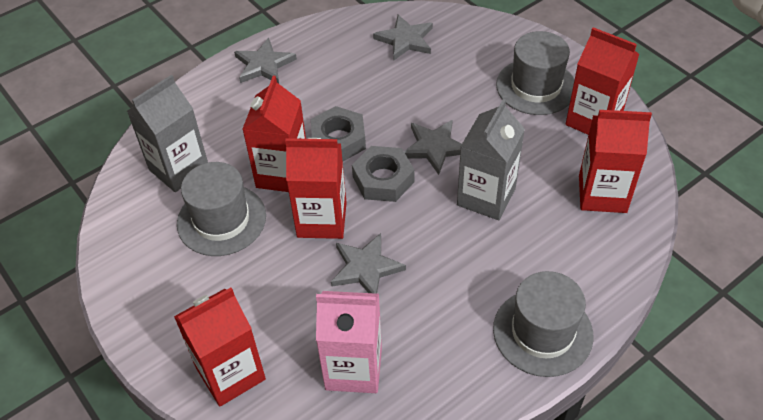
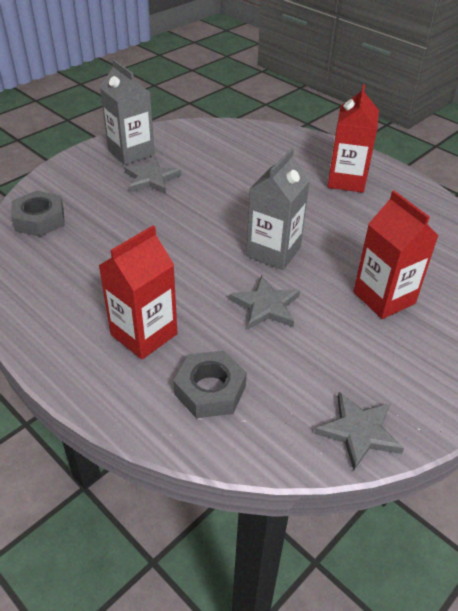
grey hat: [177,162,266,256] [493,271,594,377] [496,31,574,115] = 3 -> none = 0
grey star: [234,38,297,84] [331,233,406,294] [373,15,433,61] [404,120,462,175] = 4 -> [124,157,181,194] [229,275,300,330] [314,392,404,470] = 3
pink carton: [316,291,382,393] = 1 -> none = 0
red carton: [174,288,266,406] [243,76,306,192] [285,138,347,239] [566,27,640,135] [579,110,652,213] = 5 -> [98,225,177,359] [327,84,379,193] [353,191,439,319] = 3

